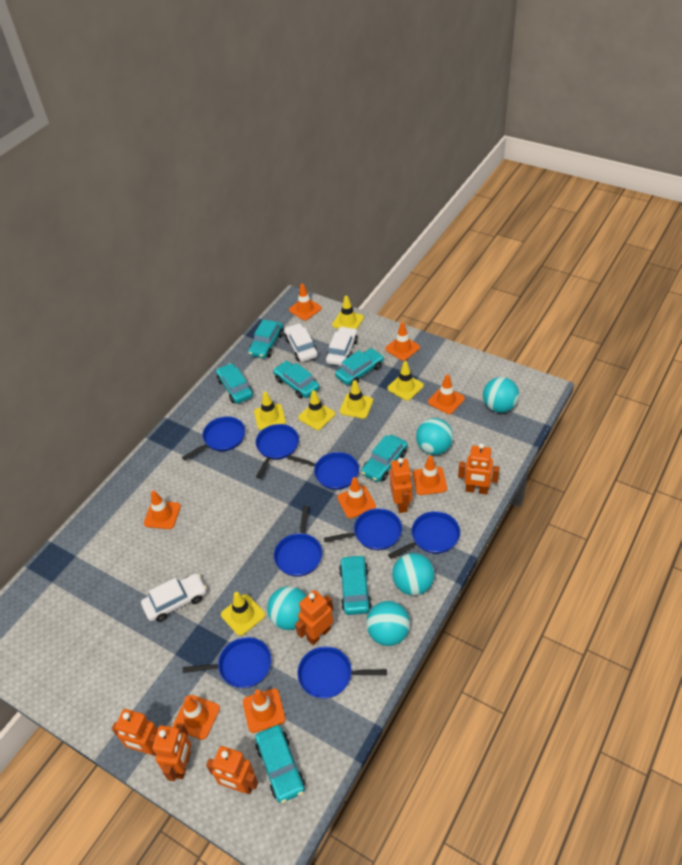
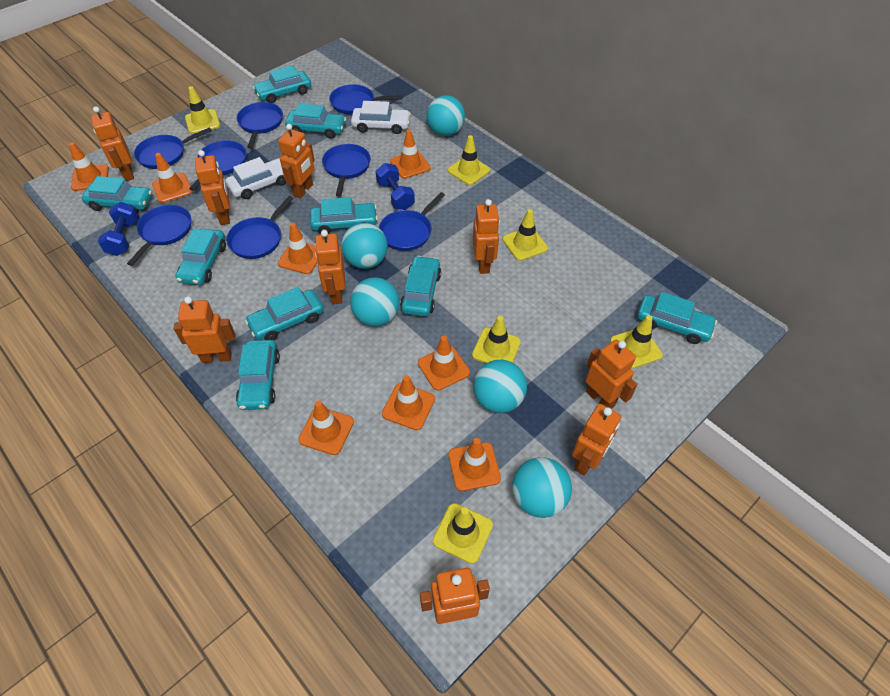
blue dumbbell: none = 0 -> [98,202,139,256] [376,163,415,210] = 2
orange robot: [112,709,158,756] [152,723,191,781] [206,746,258,794] [295,590,333,645] [390,458,412,513] [458,443,500,495] = 6 -> [91,106,134,181] [173,296,236,363] [195,150,230,225] [278,124,315,198] [315,230,346,304] [420,568,490,624] [473,199,500,274] [572,404,621,476] [586,340,638,409] = 9
turquoise car: [216,363,253,404] [248,320,283,358] [255,725,305,803] [273,361,320,399] [335,348,384,385] [339,555,371,615] [361,435,408,482] = 7 -> [82,176,152,213] [175,229,226,285] [236,340,280,410] [245,287,324,340] [253,65,311,103] [285,103,346,139] [310,197,378,234] [400,256,441,317] [637,292,717,344] = 9
white car: [141,573,207,622] [284,323,318,362] [326,326,358,366] = 3 -> [225,157,286,199] [351,101,411,134] = 2

